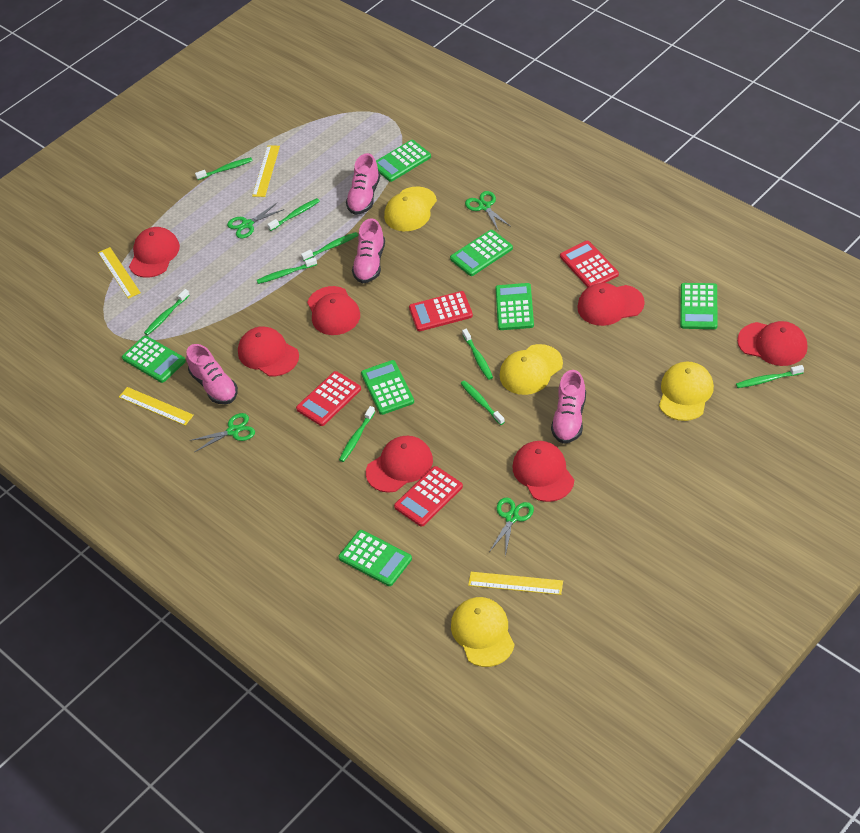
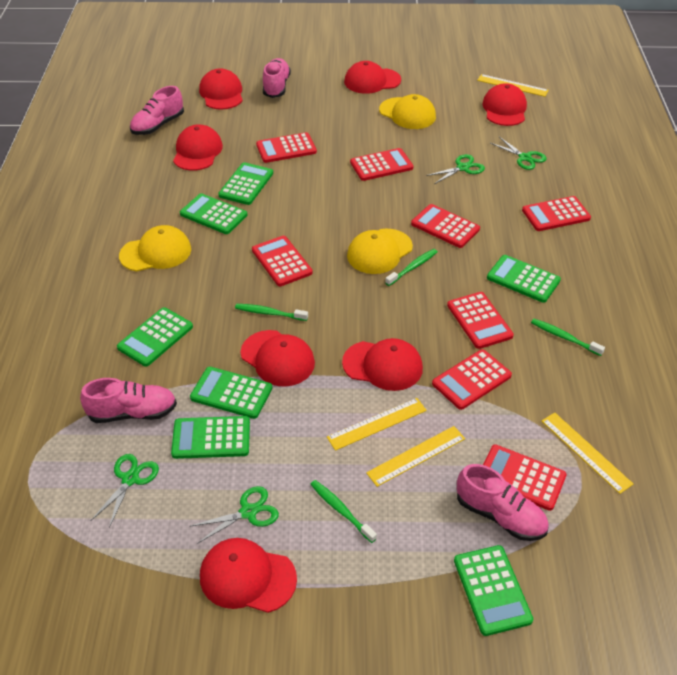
green toothbrush: [144,289,190,335] [195,157,253,180] [257,257,317,284] [267,198,320,231] [301,232,358,261] [339,406,375,462] [461,380,505,425] [462,329,493,380] [736,365,804,388] = 9 -> [235,304,308,321] [310,480,377,543] [385,249,438,286] [531,319,605,356] = 4
red calculator: [296,371,361,426] [394,466,463,527] [409,291,473,331] [560,241,619,287] = 4 -> [252,236,313,286] [256,132,317,163] [350,148,413,181] [411,204,480,248] [432,349,512,410] [447,292,514,349] [483,444,567,511] [522,196,591,231] = 8
yellow cap: [384,187,437,231] [451,597,514,667] [500,344,563,395] [659,361,714,421] = 4 -> [119,225,191,272] [347,229,413,274] [379,94,436,129] = 3

